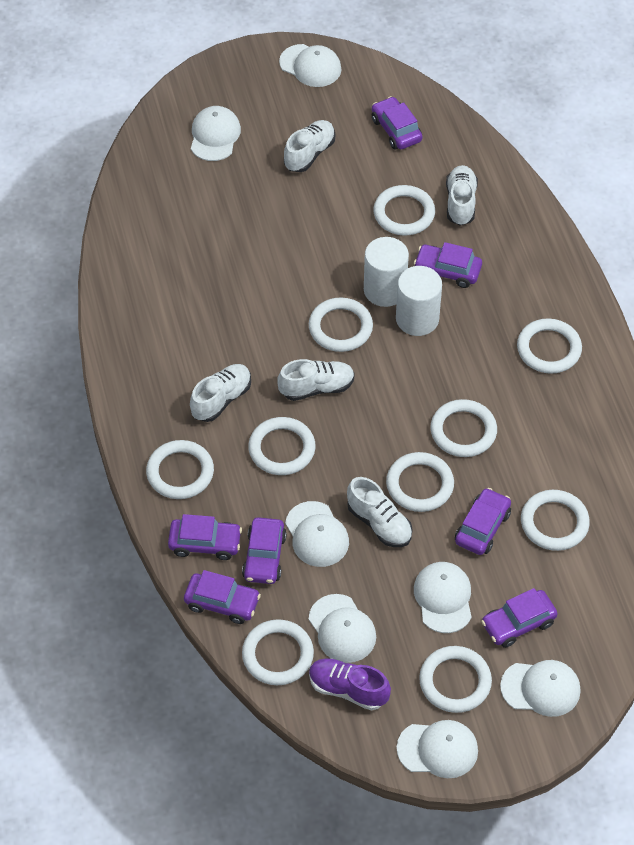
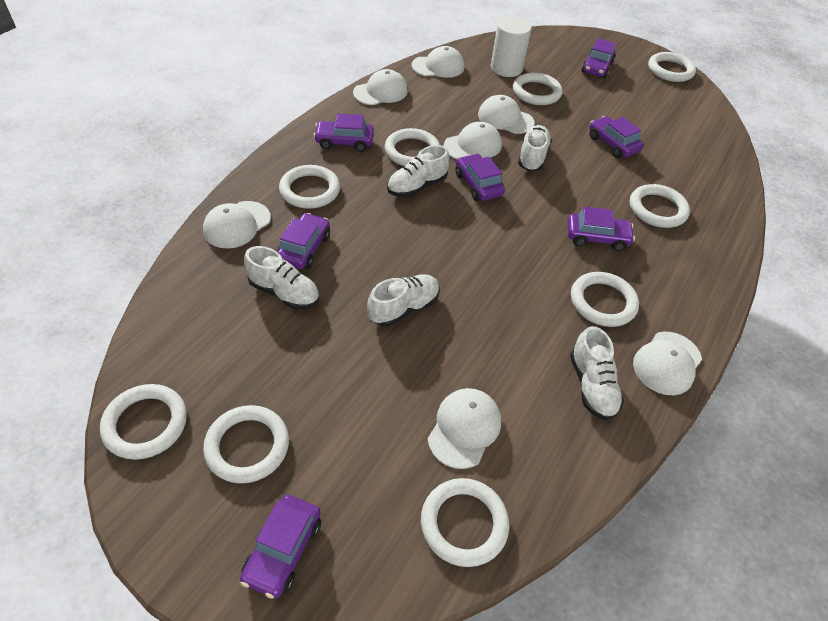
purple shoe: [309,658,391,711] = 1 -> none = 0
white cylinder: [364,237,409,307] [396,266,442,336] = 2 -> [491,17,532,77] = 1
white ring: [146,440,214,499] [242,619,314,685] [248,417,316,475] [309,297,373,352] [373,185,435,235] [386,452,454,512] [419,646,492,713] [430,399,497,457] [517,318,582,374] [521,490,590,551] = 10 -> [100,384,187,460] [203,405,289,484] [279,165,340,209] [385,128,440,166] [421,478,509,567] [513,73,563,105] [571,272,639,327] [630,184,690,228] [648,52,696,82] = 9

